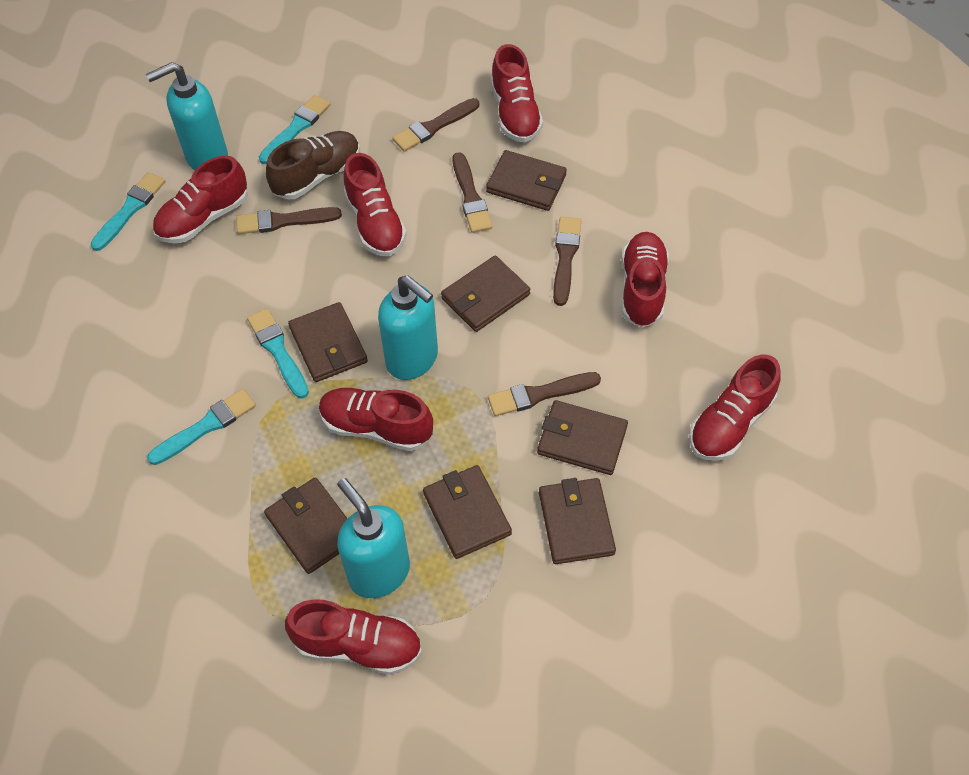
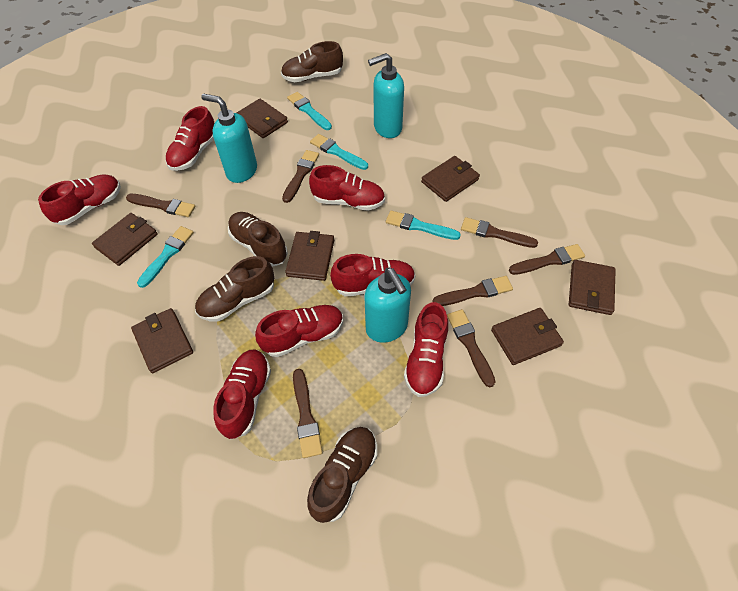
brown brush: [236,207,342,234] [393,98,479,151] [453,152,492,233] [488,372,601,416] [553,217,582,306] = 5 -> [126,194,195,217] [282,150,319,203] [293,369,323,458] [432,276,513,306] [447,309,495,387] [461,217,538,248] [509,244,585,275] = 7
brown shoe: [266,131,360,200] = 1 -> [195,256,274,322] [228,212,288,267] [281,41,343,82] [307,427,377,523] = 4

